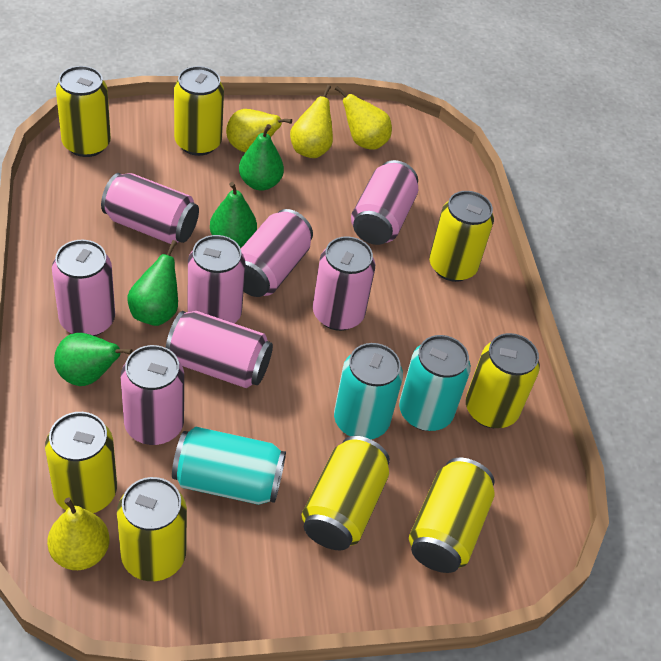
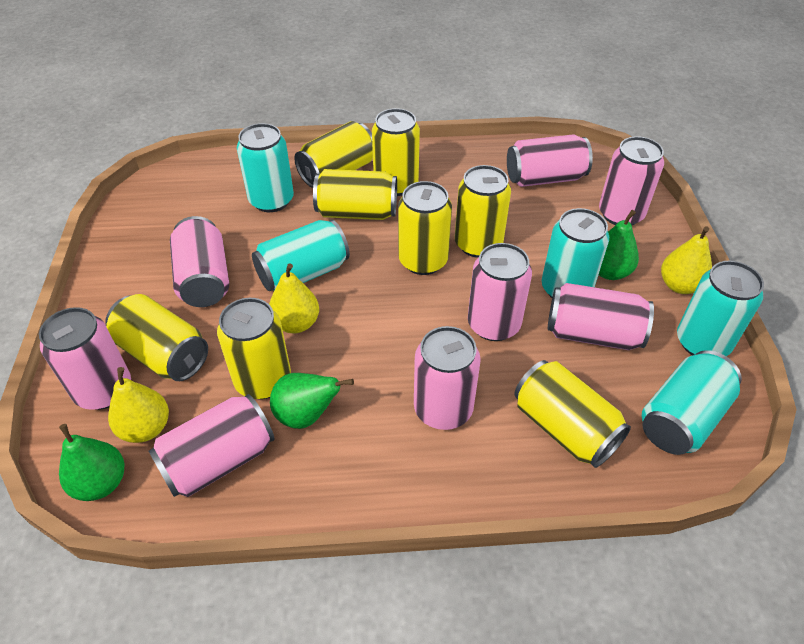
green pear: [54,333,133,386] [128,240,178,326] [210,182,257,248] [239,124,284,191] = 4 -> [59,424,125,501] [270,373,354,429] [599,210,639,280] = 3
turquoise can: [172,427,286,505] [334,343,403,439] [399,335,471,431] = 3 -> [237,123,294,212] [252,220,350,291] [542,208,609,298] [642,350,742,455] [677,261,764,356] = 5
yellow pear: [47,497,110,570] [226,109,292,152] [290,85,333,158] [335,86,392,150] = 4 -> [108,367,169,443] [269,264,319,333] [661,226,712,294] = 3

